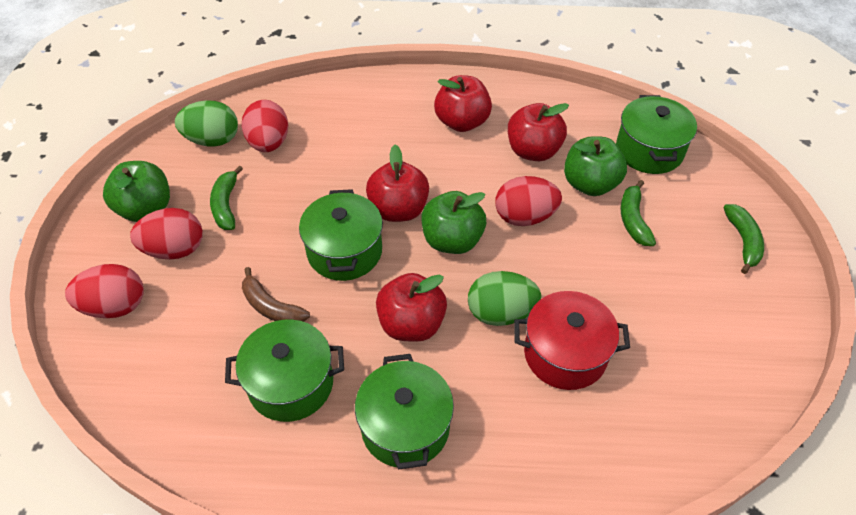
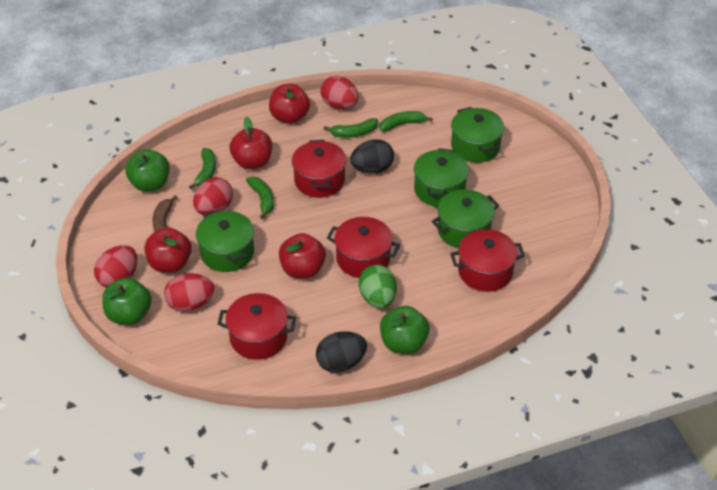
black egg: none = 0 -> [316,331,367,373] [350,139,394,173] = 2
green banana: [210,166,243,230] [621,180,656,246] [723,204,764,274] = 3 -> [189,148,216,189] [246,177,274,219] [324,118,378,138] [380,111,433,132] = 4
green egg: [175,100,238,147] [468,271,541,326] = 2 -> [359,265,397,308] = 1
red pot: [514,291,630,390] = 1 -> [217,293,296,360] [292,140,346,198] [327,217,400,278] [450,229,525,292] = 4

